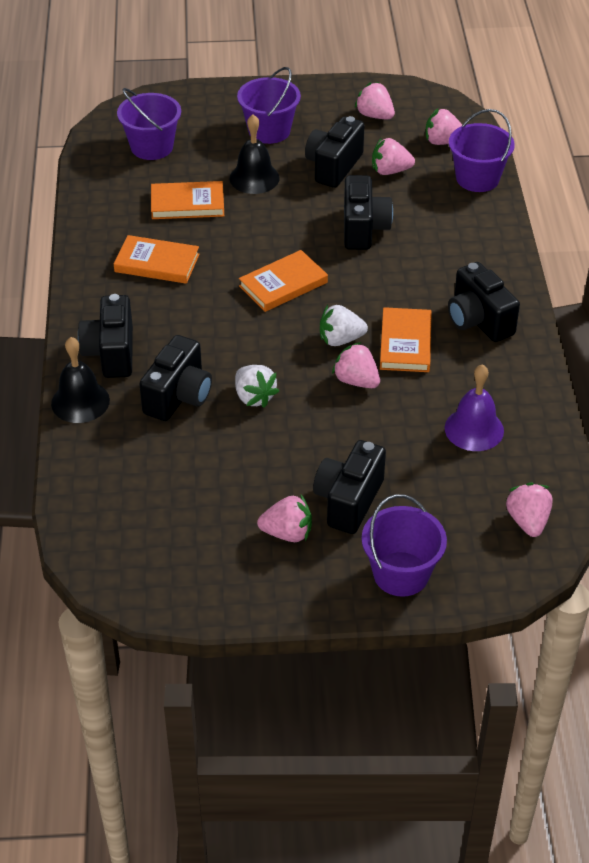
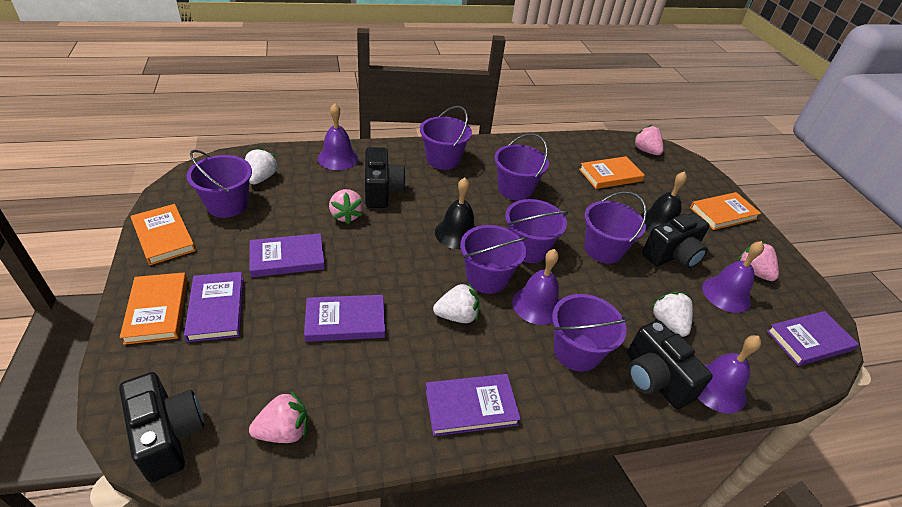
black camera: [78,294,133,378] [139,335,212,421] [305,116,364,188] [313,440,386,534] [344,175,393,250] [448,262,520,342] = 6 -> [119,372,204,482] [365,147,406,208] [627,320,713,409] [642,213,710,269] = 4
pink strawberry: [257,495,312,542] [332,342,380,388] [355,82,395,119] [372,138,415,175] [426,108,462,145] [506,482,553,537] = 6 -> [249,390,308,443] [329,189,363,224] [633,125,664,155] [737,243,779,281] = 4
purple bell: [445,364,504,451] = 1 -> [318,103,359,170] [512,249,560,325] [698,335,762,413] [702,241,764,313] = 4
purple book: none = 0 -> [184,272,244,342] [249,233,325,277] [304,295,385,342] [425,374,521,436] [767,311,859,366] = 5
purple bucket: [117,88,181,160] [237,67,301,144] [362,494,447,597] [449,109,515,192] = 4 -> [186,150,252,218] [420,106,472,170] [460,225,527,294] [494,133,549,201] [505,199,568,263] [552,294,629,372] [584,191,647,264] = 7
white strawberry: [235,365,279,408] [320,305,368,346] = 2 -> [245,147,279,184] [433,283,480,323] [650,292,693,337] = 3

